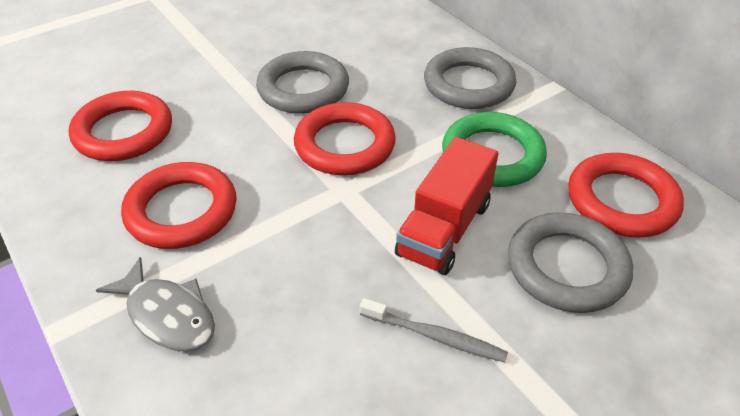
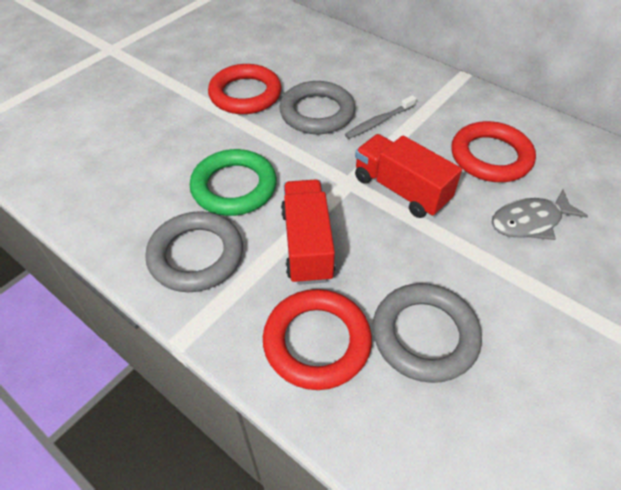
red ring: [69,91,172,161] [121,162,237,249] [294,102,396,175] [568,153,684,238] = 4 -> [208,64,281,114] [263,289,372,390] [451,121,536,182] = 3
red truck: [395,137,498,275] = 1 -> [281,179,335,285] [355,134,462,218] = 2

